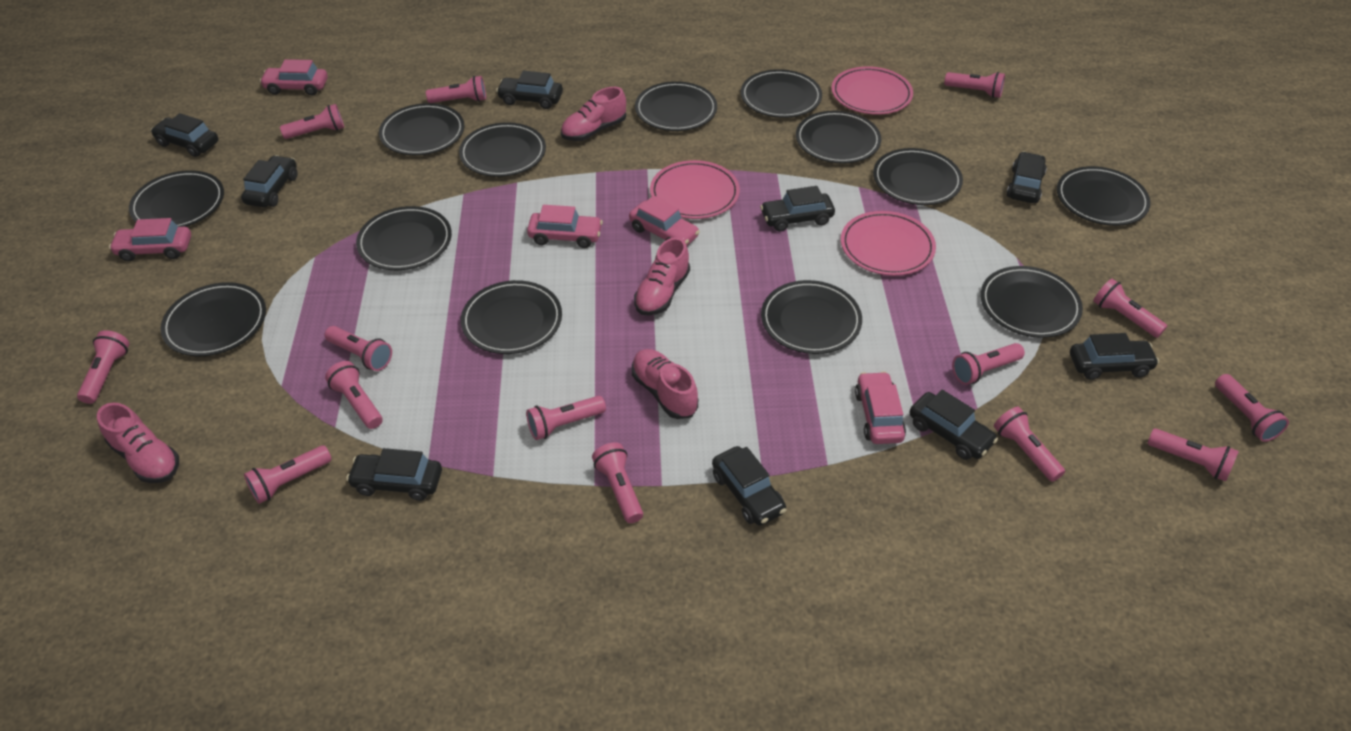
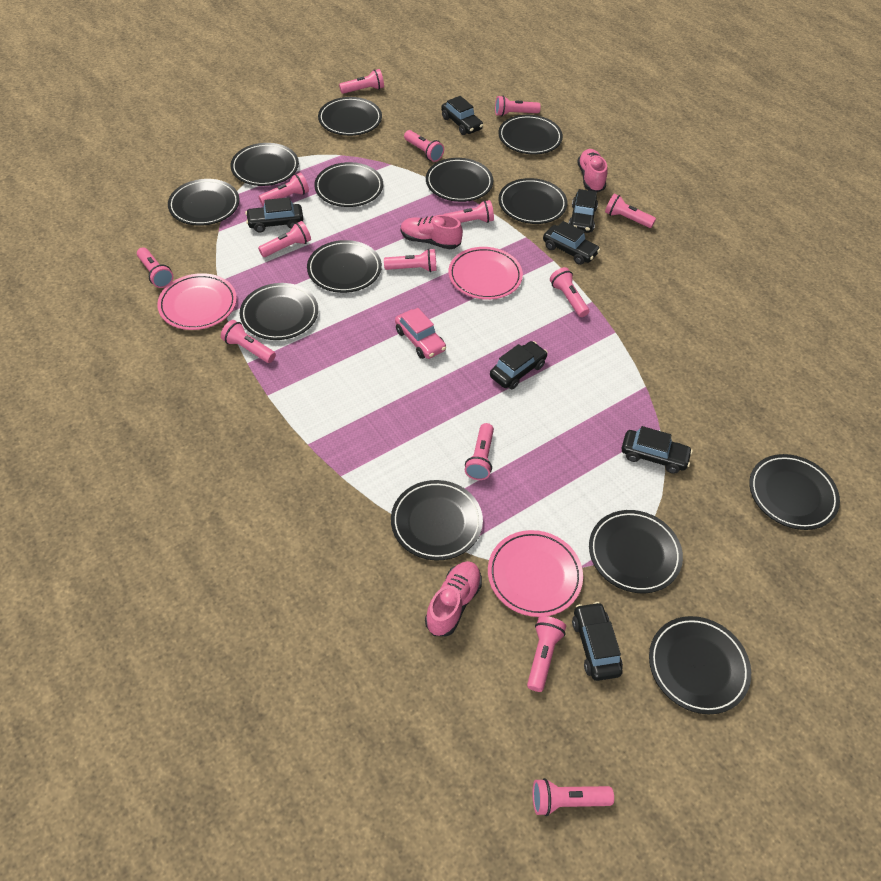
black car: [151,113,219,157] [241,155,297,207] [346,448,442,501] [496,71,563,109] [712,446,787,526] [760,186,835,232] [910,390,998,460] [1006,151,1047,203] [1070,333,1159,380] = 9 -> [245,197,303,233] [441,96,483,135] [490,341,548,389] [543,221,600,265] [569,189,598,233] [572,602,623,681] [622,426,693,473] = 7
pink car: [109,218,191,261] [260,59,328,95] [527,205,603,248] [629,195,700,245] [855,371,906,444] = 5 -> [395,308,446,359] = 1
pink shoe: [97,403,179,483] [561,87,626,141] [632,349,698,419] [634,237,690,316] = 4 -> [401,215,463,249] [425,561,482,636] [577,149,607,192] = 3

